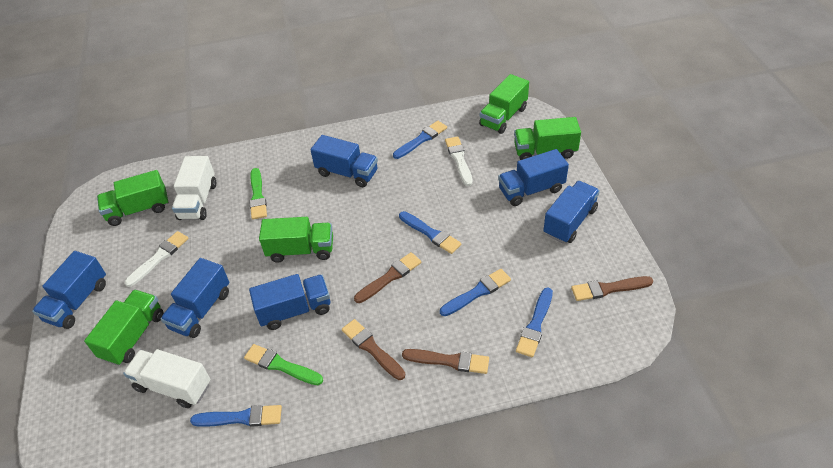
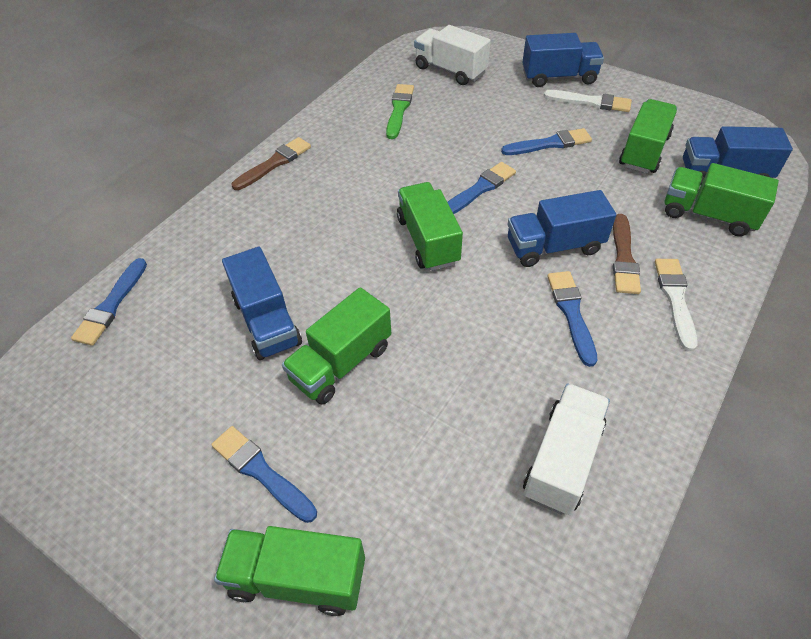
blue truck: [32,251,106,329] [161,258,229,338] [249,274,330,330] [310,135,378,187] [498,149,569,206] [543,181,600,243] = 6 -> [222,247,302,360] [508,190,616,267] [522,33,604,87] [683,126,793,185] = 4
brown brush: [342,319,405,380] [354,252,421,303] [402,349,489,374] [571,276,653,301] = 4 -> [232,137,311,190] [613,214,641,294] = 2
green brush: [244,344,323,385] [249,168,267,220] = 2 -> [386,84,414,139] = 1

